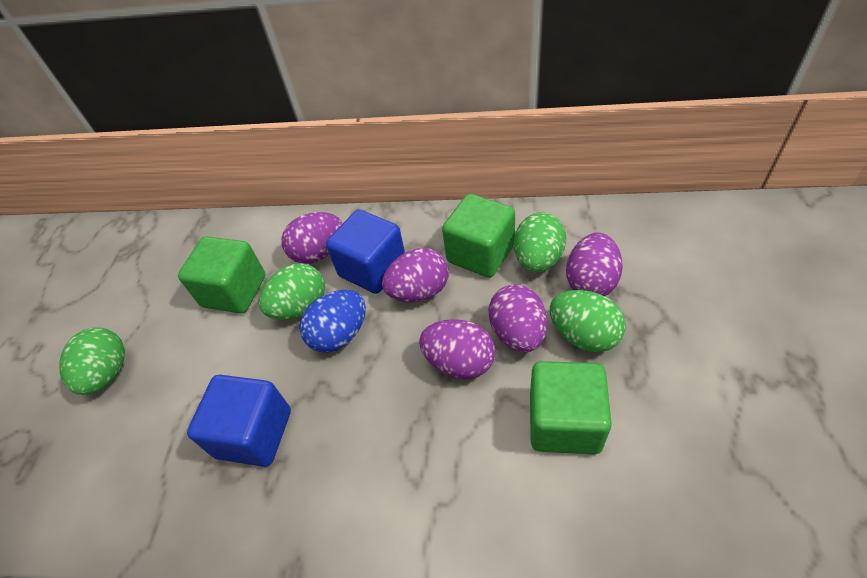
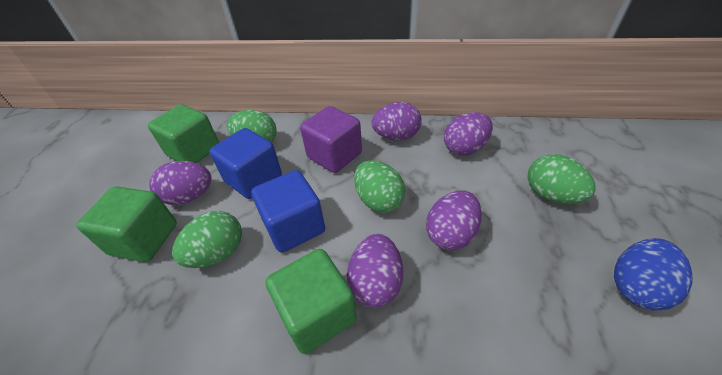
purple cube: none = 0 -> [300,106,362,173] = 1

